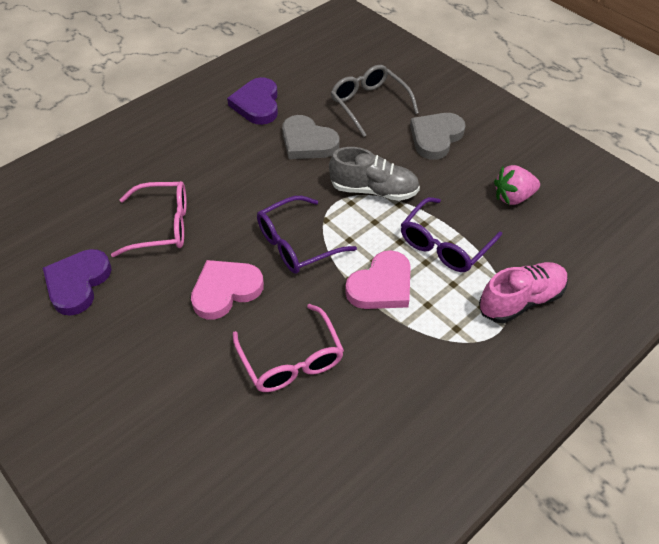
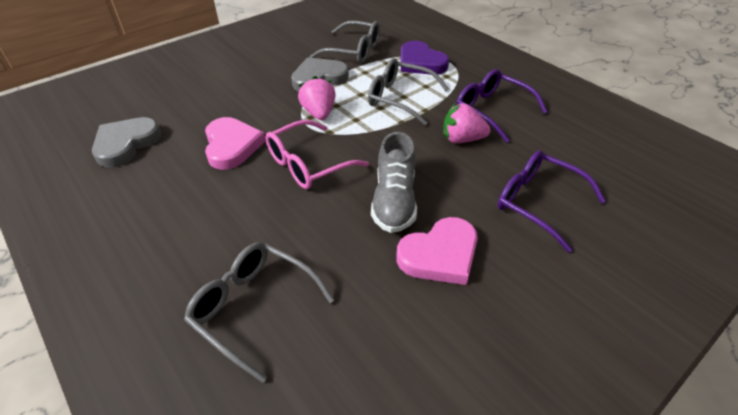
grey glasses: [331,65,419,137] = 1 -> [184,242,334,383] [310,21,380,63] [368,58,449,125] = 3
pink glasses: [111,181,187,257] [233,304,344,392] = 2 -> [265,120,369,189] = 1
pink shoe: [479,262,568,323] = 1 -> none = 0
pink strawberry: [494,165,540,205] = 1 -> [298,76,336,120] [443,103,491,143] = 2
purple heart: [43,249,112,316] [227,77,278,125] = 2 -> [400,41,449,74] = 1

